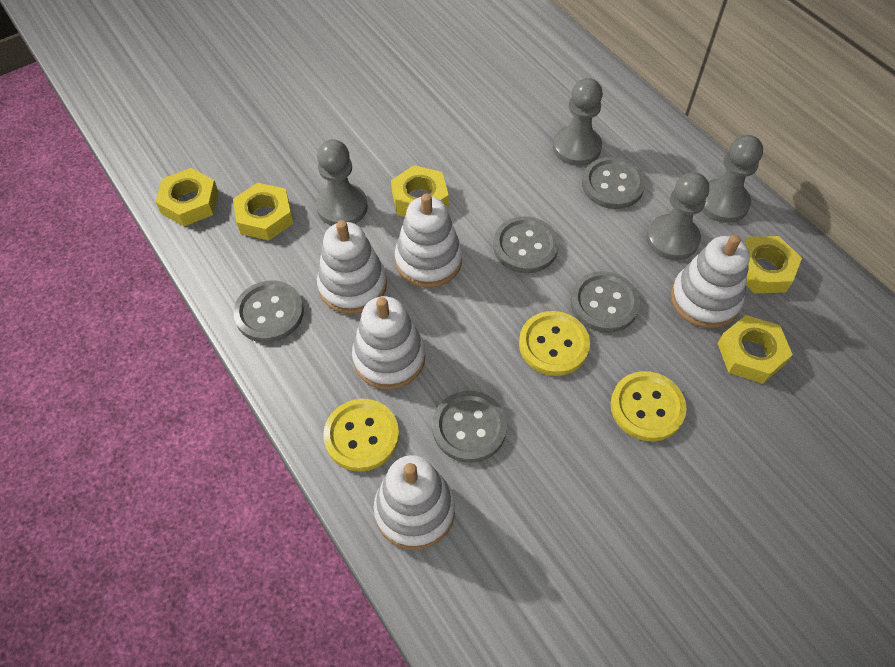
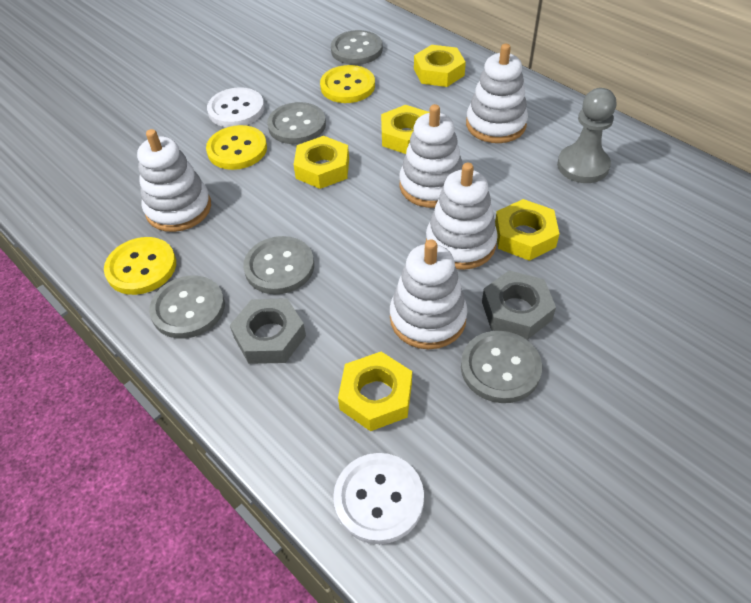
grey nut: none = 0 -> [230,298,306,364] [482,271,556,340] = 2
grey pawn: [316,139,368,226] [553,78,603,166] [646,172,709,260] [702,135,763,223] = 4 -> [557,88,616,183] = 1
white button: none = 0 -> [207,87,264,127] [333,453,424,544] = 2

